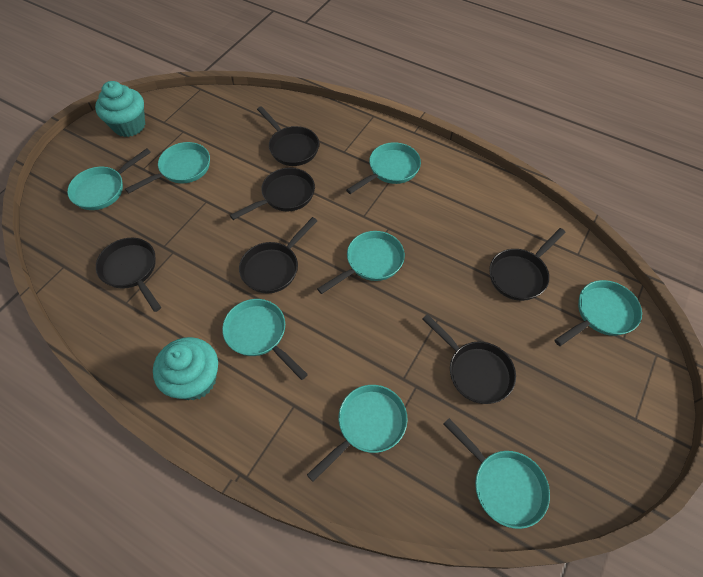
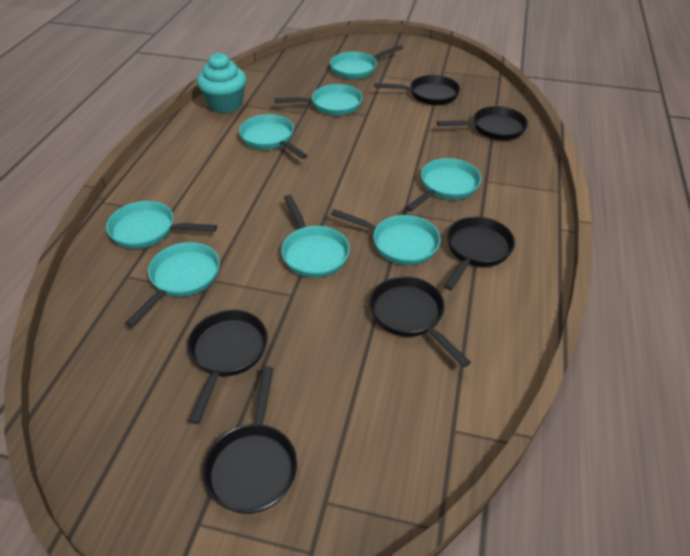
turquoise cupcake: [95,81,145,137] [153,337,218,400] = 2 -> [197,53,246,113] = 1

